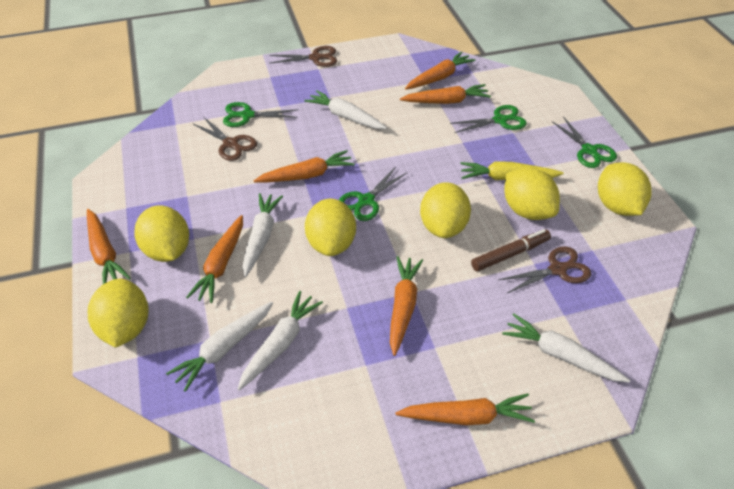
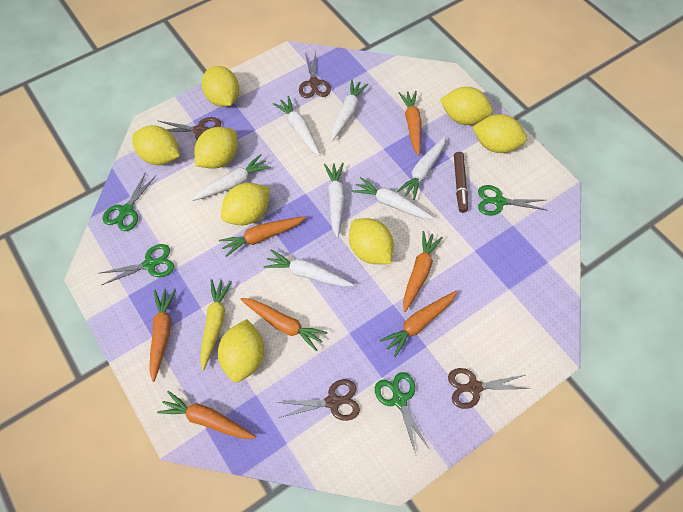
brown scissors: [192,116,257,161] [269,46,337,67] [498,247,591,293] = 3 -> [159,117,221,140] [277,379,360,421] [299,52,331,98] [448,368,530,409] = 4
white carrot: [166,301,273,392] [238,291,323,390] [243,193,283,277] [304,90,387,129] [502,313,630,383] = 5 -> [191,154,271,201] [263,250,354,287] [273,96,320,156] [324,163,345,238] [331,79,369,141] [352,177,434,219] [397,136,446,200] = 7
yellow lemon: [88,278,149,348] [134,206,189,262] [305,199,356,256] [420,182,471,238] [504,168,560,220] [598,162,652,216] = 6 -> [132,125,180,165] [195,127,238,169] [202,66,239,107] [218,319,264,382] [221,183,270,225] [349,218,394,264] [440,87,493,125] [472,114,527,153] = 8

